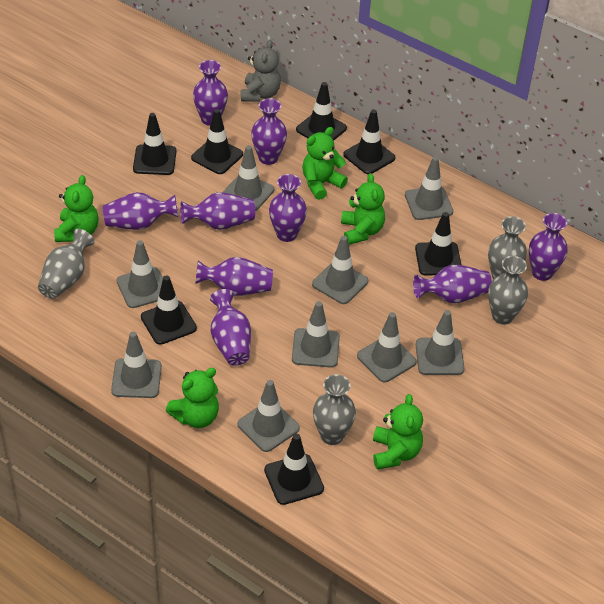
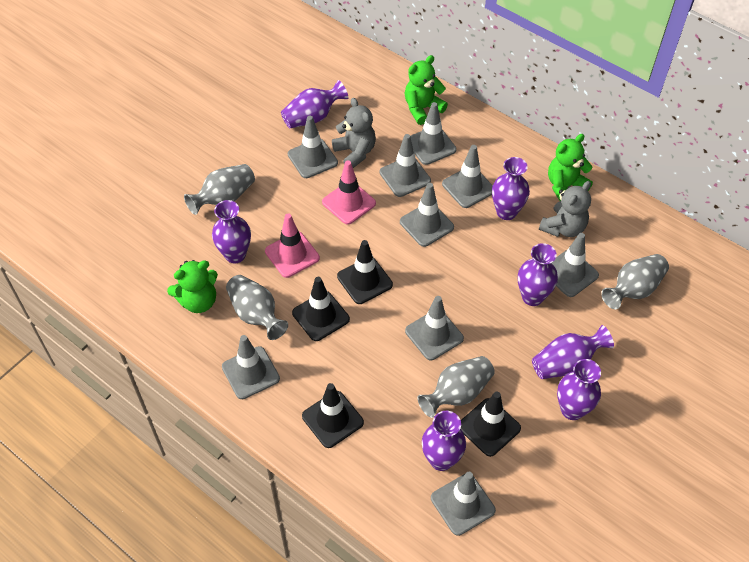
black traffic cone: [133,113,177,175] [141,275,197,345] [191,109,243,174] [264,434,324,505] [296,82,347,141] [343,109,395,174] [415,212,461,276] = 7 -> [292,277,350,341] [302,383,364,448] [337,240,393,304] [460,391,521,457] = 4
green teddy bear: [54,175,99,242] [166,368,219,428] [302,127,348,200] [341,173,385,245] [373,394,423,470] = 5 -> [167,260,218,313] [405,55,448,125] [548,134,593,201] = 3
grey teddy bear: [241,40,281,102] = 1 -> [332,98,376,168] [539,181,591,237] = 2
pink traffic cone: none = 0 -> [265,214,320,278] [322,161,376,225] = 2
purple vase: [103,192,178,230] [180,192,255,230] [193,60,228,126] [195,257,273,296] [210,289,251,366] [251,98,287,165] [269,174,307,242] [413,265,492,303] [529,213,568,281] = 9 -> [212,200,251,263] [281,80,348,128] [422,411,466,471] [492,157,530,220] [518,243,558,306] [532,325,614,379] [557,359,601,420] = 7

